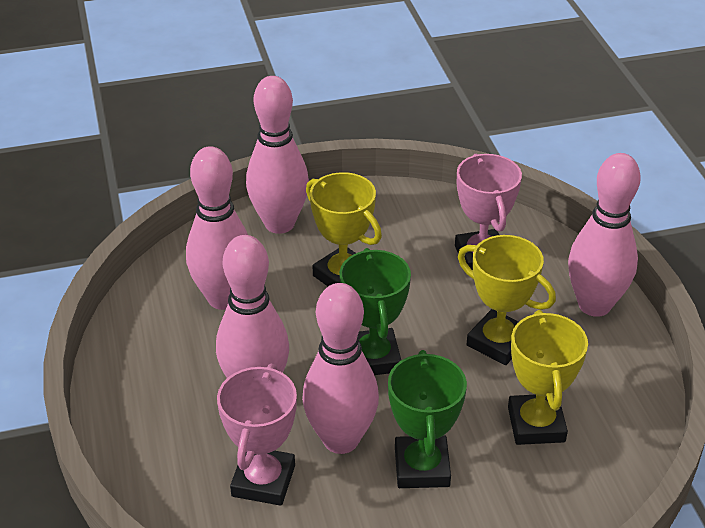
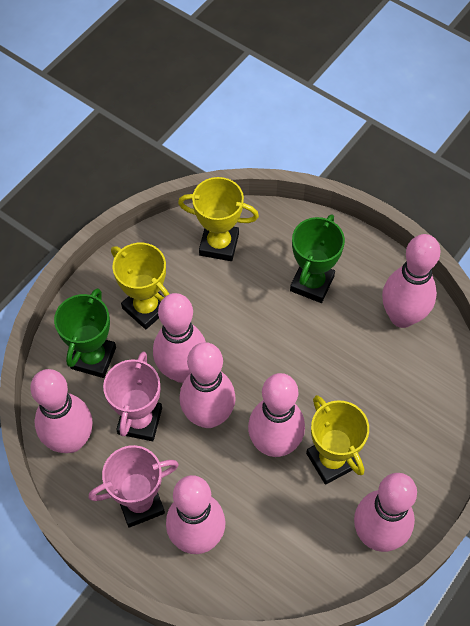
pink bowling pin: [186,146,248,310] [216,235,289,378] [246,76,309,234] [302,283,379,454] [568,153,641,317] = 5 -> [30,369,93,453] [153,293,206,383] [166,475,225,554] [179,342,236,428] [248,373,305,457] [354,473,417,552] [382,234,441,328] = 7

